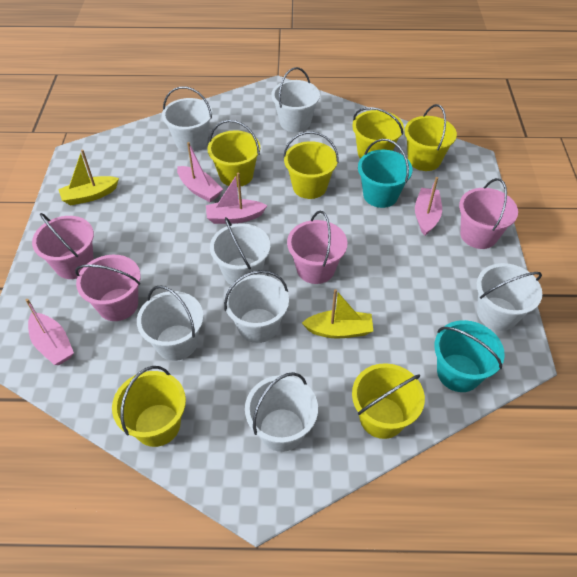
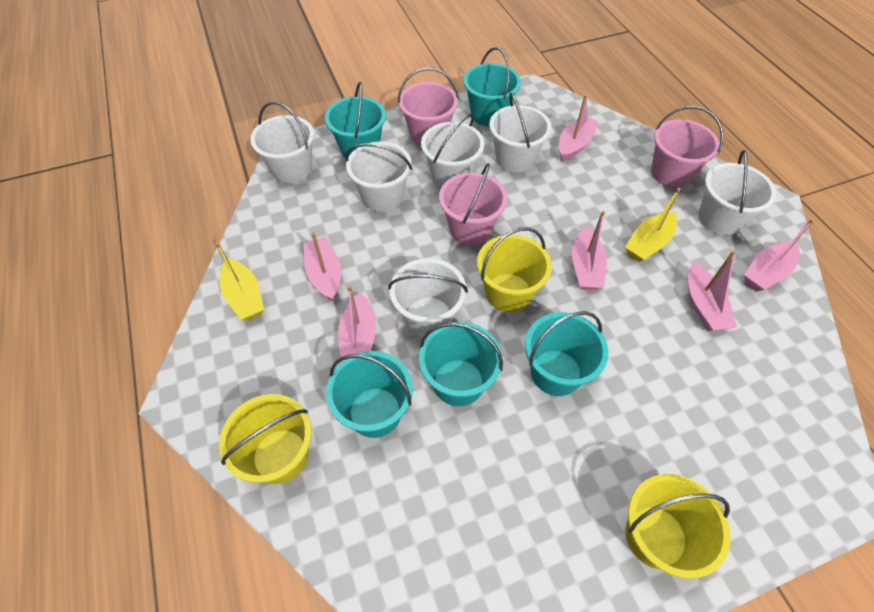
pink boat: [26,299,74,365] [177,142,223,202] [206,173,267,224] [415,177,442,236] = 4 -> [304,232,341,301] [338,285,376,362] [559,95,599,161] [572,211,607,290] [688,251,737,331] [744,219,815,291] = 6
pink bucket: [32,213,94,279] [75,255,141,321] [287,211,347,284] [459,178,518,249] = 4 -> [398,67,459,146] [439,163,508,245] [651,106,724,188] = 3
turquoise bucket: [358,139,413,208] [434,320,505,392] = 2 -> [325,82,386,158] [326,351,413,438] [419,322,503,406] [463,47,521,126] [525,311,608,396] = 5
white bucket: [137,285,204,361] [162,87,212,152] [210,217,270,285] [224,270,289,343] [245,372,318,452] [271,67,320,132] [477,263,542,331] = 7 -> [250,101,314,183] [345,141,412,212] [388,258,468,337] [421,114,485,188] [489,93,552,172] [698,150,776,235] = 6
yellow bucket: [112,366,186,447] [207,120,260,187] [283,131,339,199] [352,107,404,159] [352,363,425,439] [405,104,457,171] = 6 -> [219,394,312,484] [477,227,552,312] [626,474,731,579] = 3

